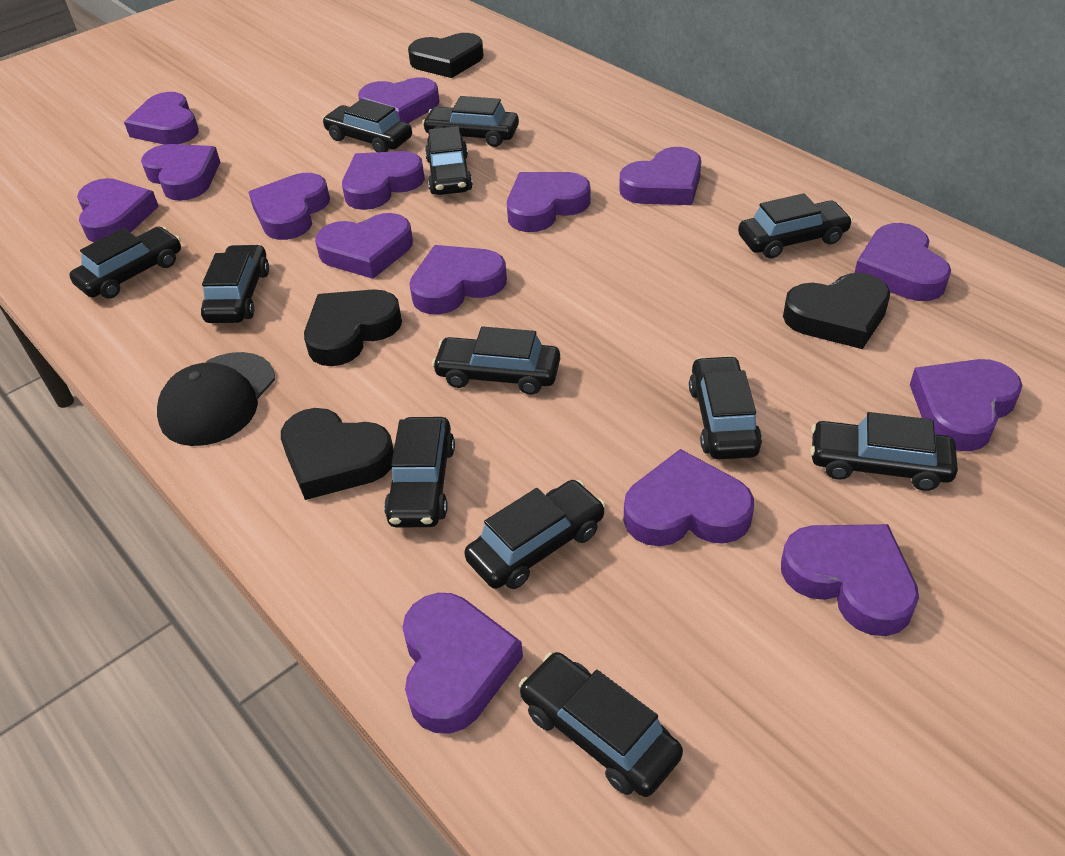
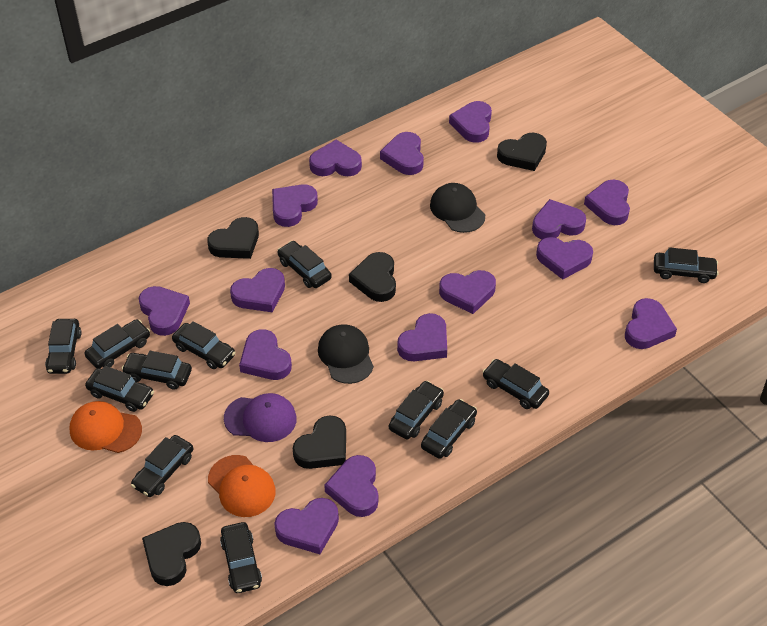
black cap: [157,352,275,446] = 1 -> [318,324,374,384] [430,183,485,233] = 2
black heart: [281,408,394,500] [304,289,402,366] [408,33,483,78] [783,273,890,349] = 4 -> [142,522,201,586] [207,217,259,259] [293,415,346,469] [349,252,396,302] [497,133,547,171] = 5
orange cap: none = 0 -> [70,401,142,453] [208,455,276,517] = 2
purple cap: none = 0 -> [224,393,297,442] = 1

